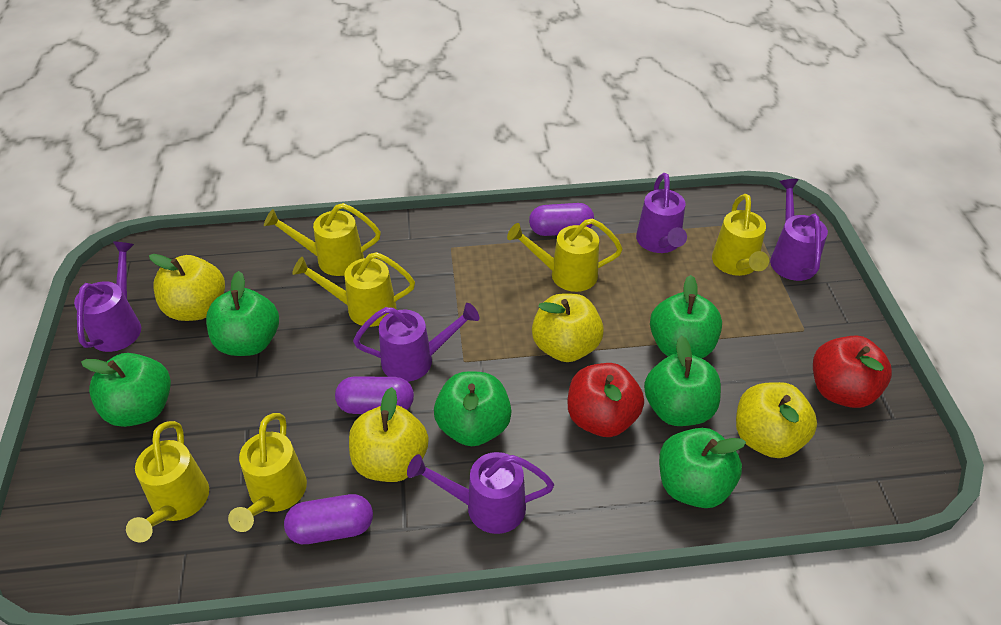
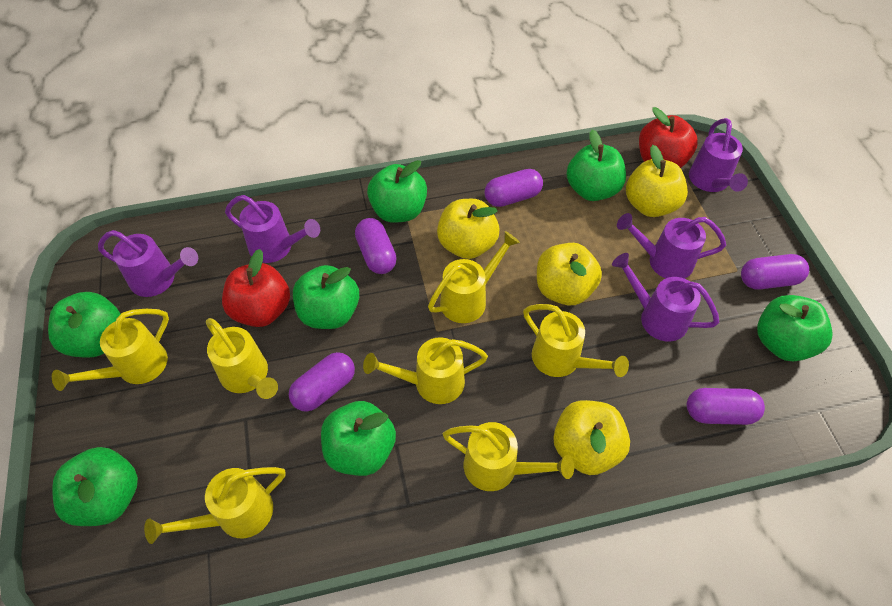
green apple: [81,353,171,427] [206,271,279,356] [434,371,512,446] [644,336,721,426] [650,275,722,358] [659,428,746,508] = 6 -> [48,292,121,358] [52,447,138,526] [293,265,359,329] [321,401,396,476] [367,160,427,223] [566,129,626,201] [757,295,833,362] = 7
purple capsule: [284,494,373,544] [335,376,414,414] [529,203,594,236] = 3 -> [289,352,355,412] [355,218,397,274] [485,169,543,207] [687,388,765,425] [741,254,809,290] = 5
yellow watering can: [126,421,209,542] [228,413,307,532] [264,203,381,276] [292,252,415,327] [507,218,623,292] [712,194,769,276] = 6 -> [52,309,169,391] [144,467,285,544] [206,318,278,399] [363,337,488,404] [428,231,520,323] [443,422,574,491] [523,304,629,377] = 7

